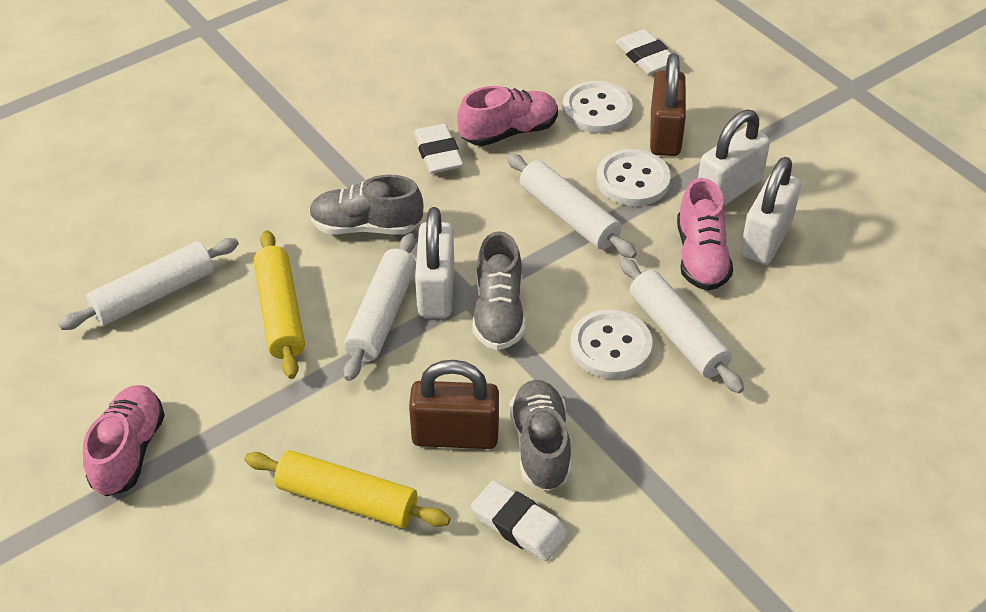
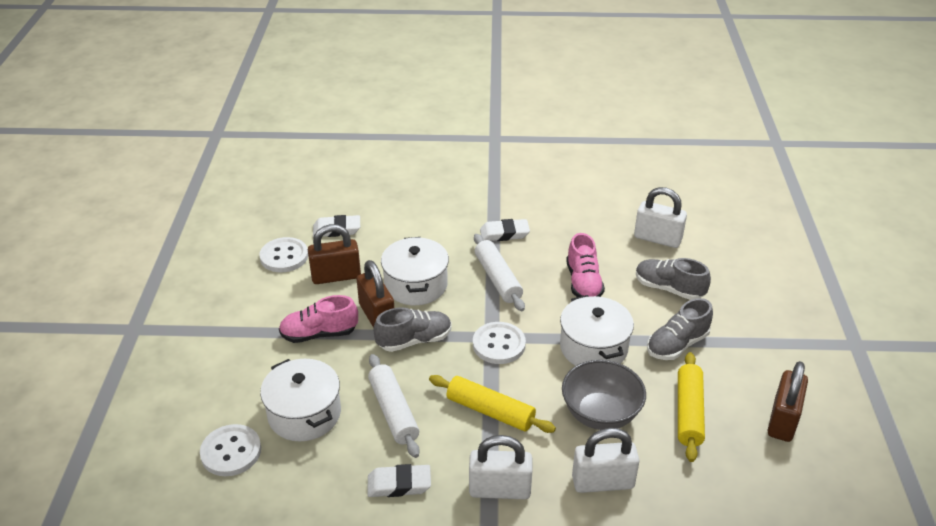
brown padlock: [409,360,499,449] [650,53,686,156] = 2 -> [308,224,361,284] [357,260,394,328] [768,361,808,442] = 3
grey bowl: none = 0 -> [562,360,646,430] = 1
pink shoe: [83,385,165,496] [457,86,558,146] [677,178,733,291] = 3 -> [279,295,358,343] [566,233,605,297] = 2
white pot: none = 0 -> [260,359,341,441] [381,237,449,305] [560,295,634,366] = 3
white rolling pin: [58,238,239,330] [343,233,416,381] [507,153,637,258] [620,258,744,393] = 4 -> [368,354,420,458] [474,234,525,311] = 2

